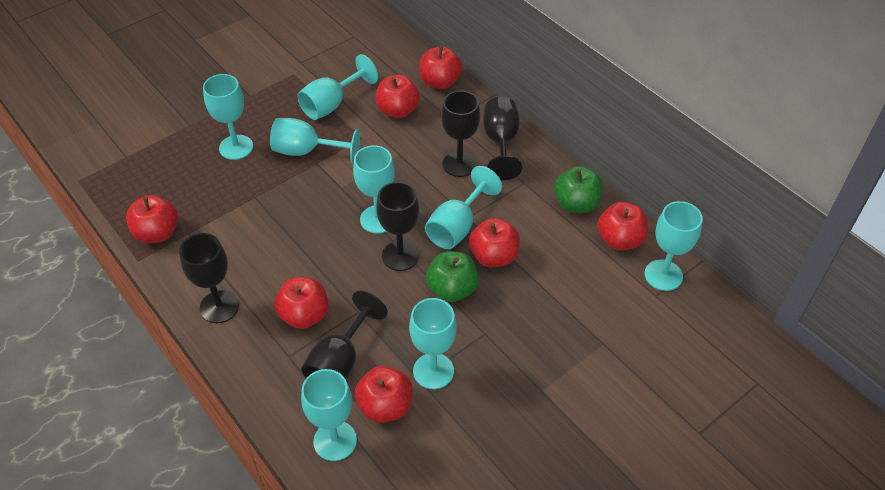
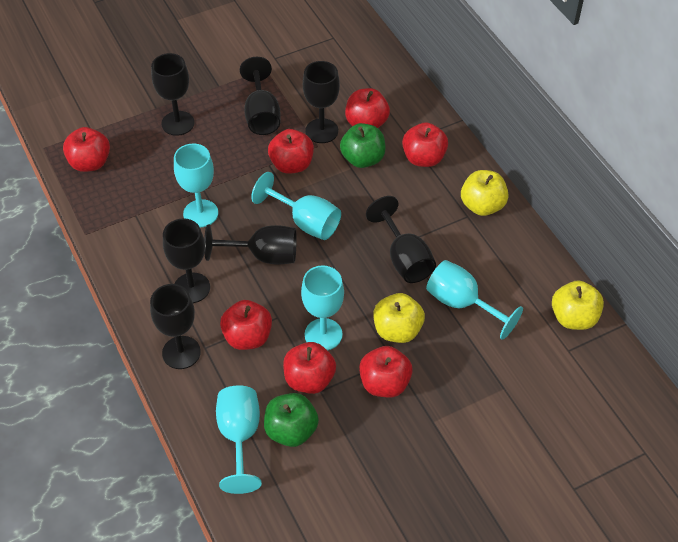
black goblet: [179,233,239,323] [301,291,388,379] [376,182,419,271] [441,91,480,177] [483,97,522,180] = 5 -> [150,284,201,369] [151,53,195,136] [163,218,210,303] [204,225,297,265] [240,57,281,135] [303,61,340,143] [366,196,436,283] = 7
turquoise goblet: [203,74,253,160] [270,118,360,164] [297,54,378,120] [301,369,357,461] [353,145,395,234] [409,298,457,389] [425,166,502,249] [644,201,703,291] = 8 -> [174,143,218,227] [216,385,262,494] [251,172,341,240] [301,266,344,350] [426,260,523,340] = 5
yellow apple: none = 0 -> [374,293,425,343] [461,170,509,216] [552,280,604,330] = 3

